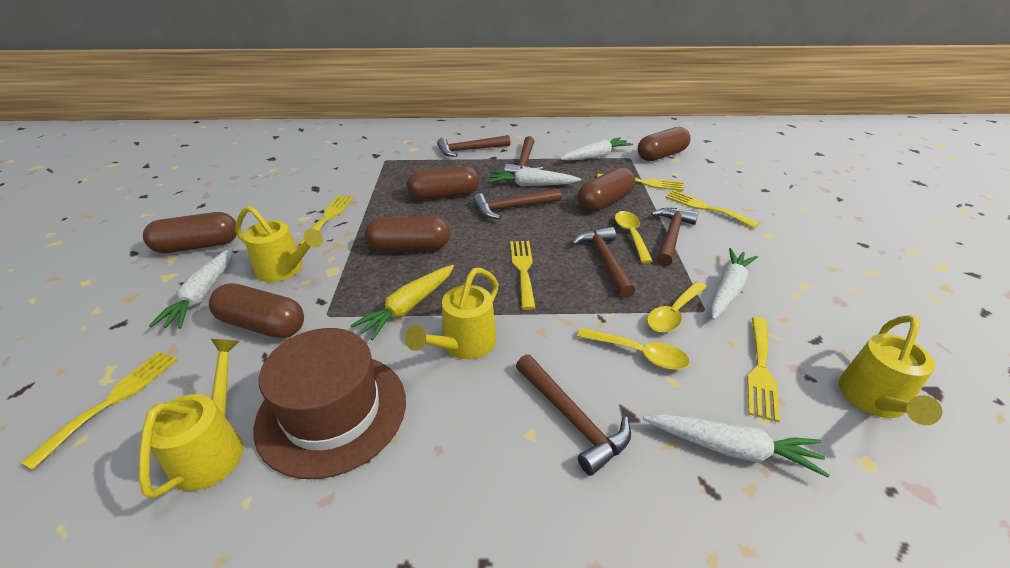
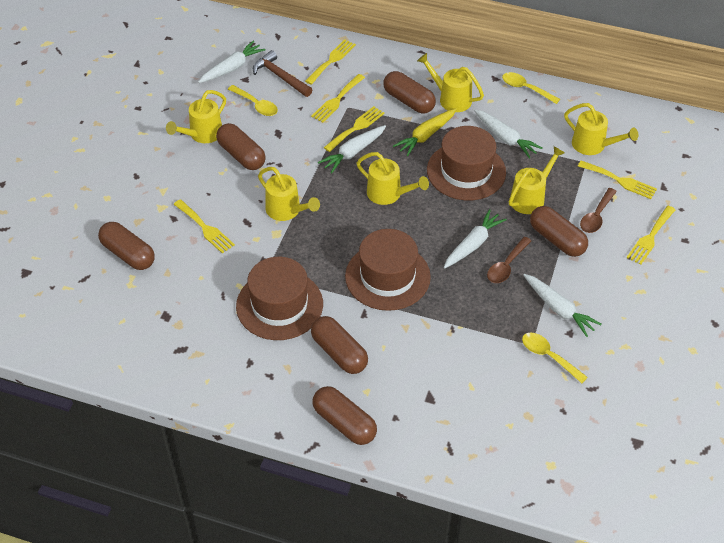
brown hammer: [437,135,511,157] [473,188,561,219] [504,136,543,175] [516,354,631,476] [571,227,635,298] [651,208,699,267] = 6 -> [253,50,312,97] = 1
brown hat: [254,328,406,479] = 1 -> [236,257,323,340] [345,229,431,311] [427,126,506,200] = 3
brown spoon: none = 0 -> [487,237,531,283] [580,188,617,233] = 2
yellow watering can: [139,339,243,499] [235,206,323,282] [405,268,499,359] [839,315,942,425] = 4 -> [166,90,226,143] [258,167,320,221] [357,152,429,205] [417,53,484,112] [509,146,565,214] [564,103,638,155] = 6

